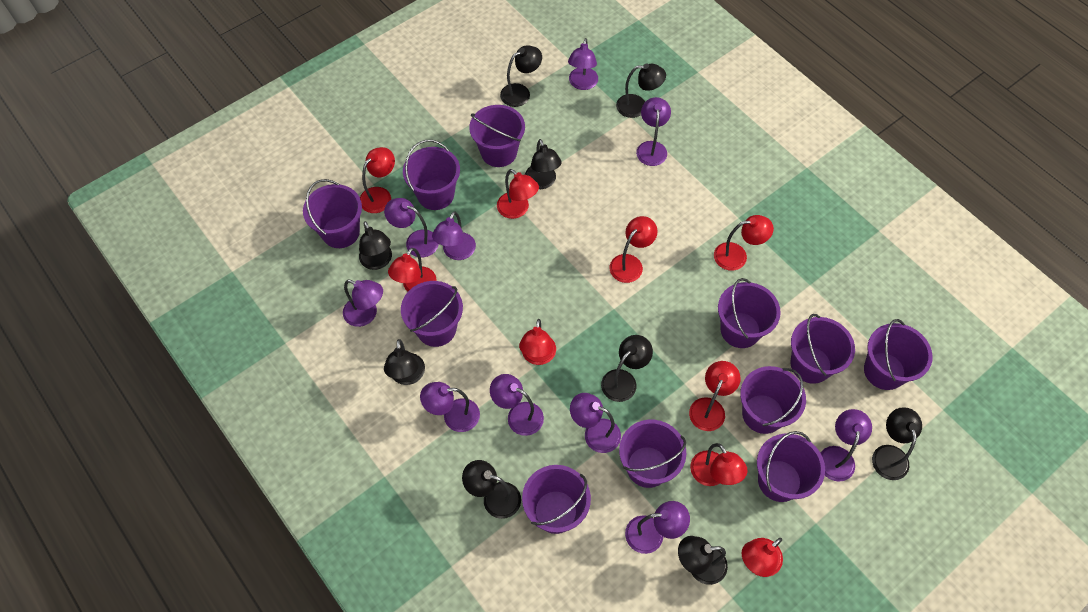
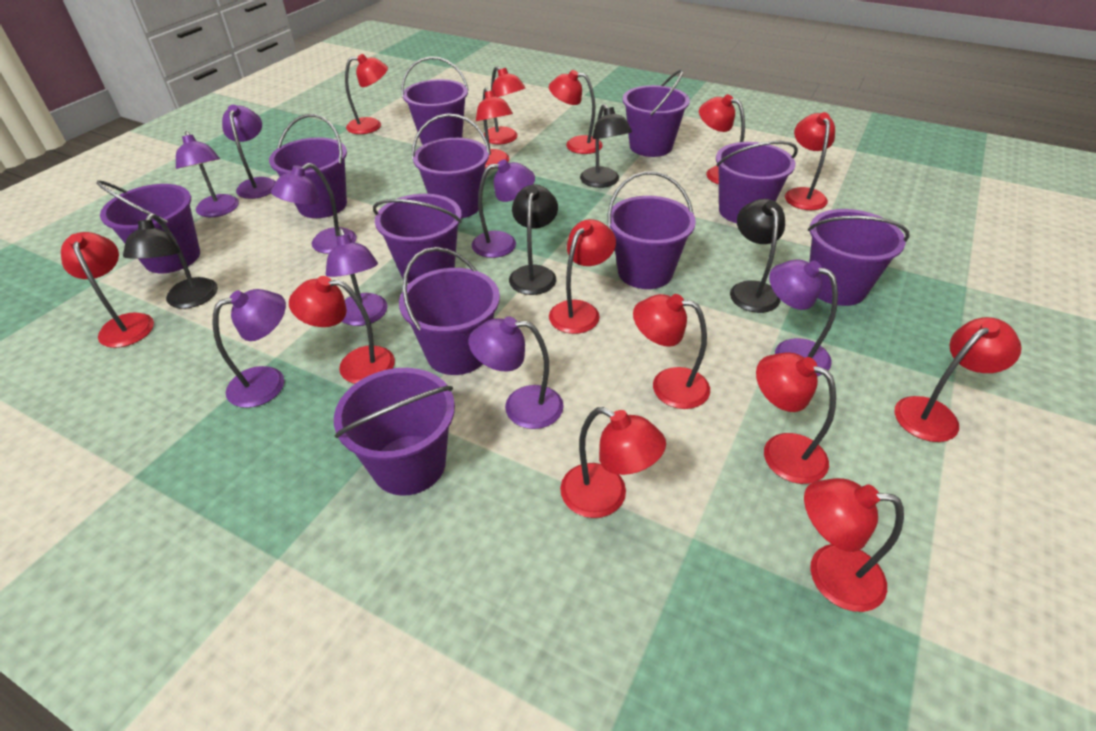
black lamp: [359,221,392,270] [384,339,425,385] [462,460,521,519] [500,45,542,107] [525,139,561,189] [601,335,653,402] [616,63,666,118] [678,536,728,585] [872,407,922,480] = 9 -> [123,213,218,309] [509,185,558,295] [580,104,632,188] [730,199,785,313] = 4
purple lamp: [343,280,383,327] [384,198,439,257] [420,382,480,432] [432,211,476,260] [490,374,544,436] [568,38,598,90] [570,393,621,453] [625,501,690,554] [636,97,671,166] [821,409,872,482] = 10 -> [176,131,239,217] [213,289,286,408] [222,105,276,199] [271,163,357,254] [326,229,388,326] [468,316,564,429] [472,159,535,258] [769,259,838,376] = 8
red lamp: [360,147,395,213] [388,248,437,291] [497,169,539,219] [519,319,556,365] [610,216,657,283] [689,361,741,431] [690,443,747,486] [714,215,774,271] [742,538,783,577] = 9 -> [61,232,154,348] [289,276,395,384] [345,54,388,134] [476,87,513,169] [484,66,526,144] [549,70,603,154] [549,219,616,334] [560,407,666,518] [633,294,710,409] [699,94,745,184] [756,352,836,484] [785,112,835,210] [804,478,904,612] [895,317,1022,442] = 14

